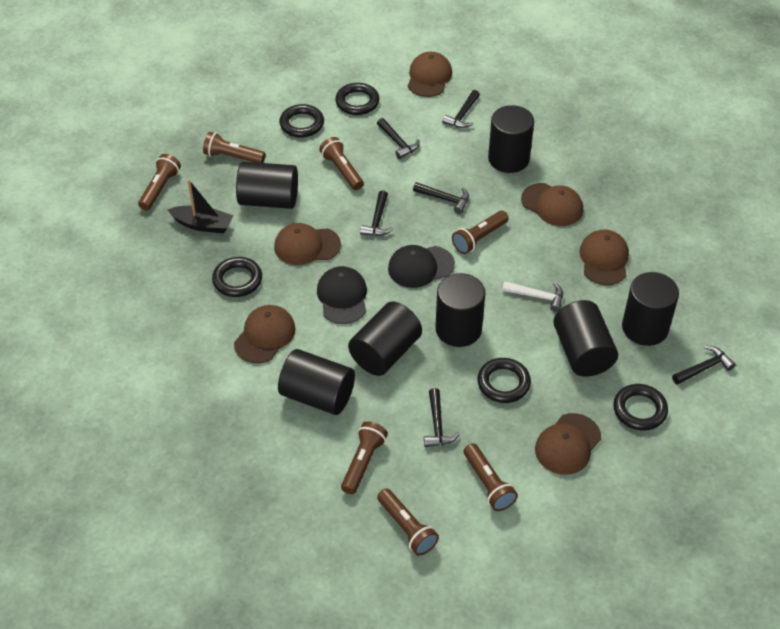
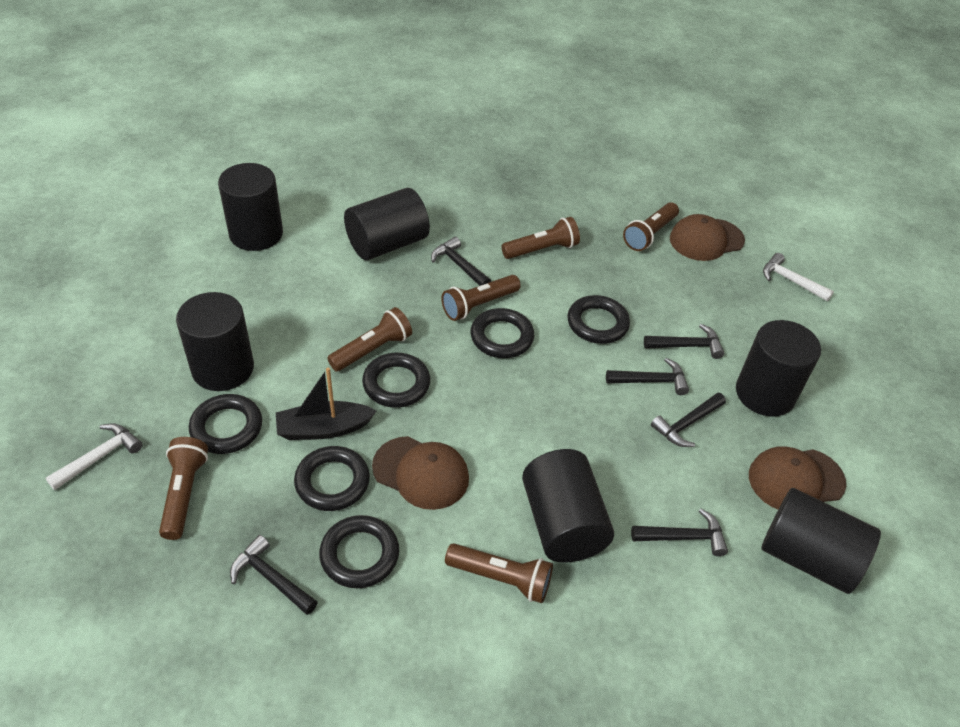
black cap: [317,266,367,324] [388,245,455,288] = 2 -> none = 0
black cylinder: [236,162,298,209] [278,349,355,415] [348,302,422,376] [435,273,485,347] [488,105,534,173] [553,300,618,377] [622,272,679,346] = 7 -> [176,292,254,391] [218,163,283,251] [344,188,430,260] [522,449,614,563] [736,320,821,417] [761,488,881,594] = 6
black ring: [212,257,262,297] [279,104,324,138] [335,83,379,115] [477,358,531,403] [613,384,668,431] = 5 -> [189,394,262,454] [294,446,370,511] [319,515,399,588] [362,353,430,408] [471,308,534,358] [568,295,630,344] = 6
brown cap: [234,305,296,363] [274,223,341,265] [408,52,452,97] [521,183,583,226] [535,413,601,475] [579,230,629,285] = 6 -> [372,436,469,510] [670,214,745,261] [749,446,846,509] = 3
brown flashlight: [138,154,181,211] [203,132,265,163] [319,137,364,190] [341,421,388,494] [377,488,439,555] [452,211,509,254] [464,443,518,511] = 7 -> [159,437,208,540] [327,307,412,371] [441,275,521,321] [445,543,553,603] [502,217,580,259] [623,202,679,251] = 6
white hammer: [502,281,563,312] = 1 -> [46,423,143,490] [763,253,834,302] = 2

